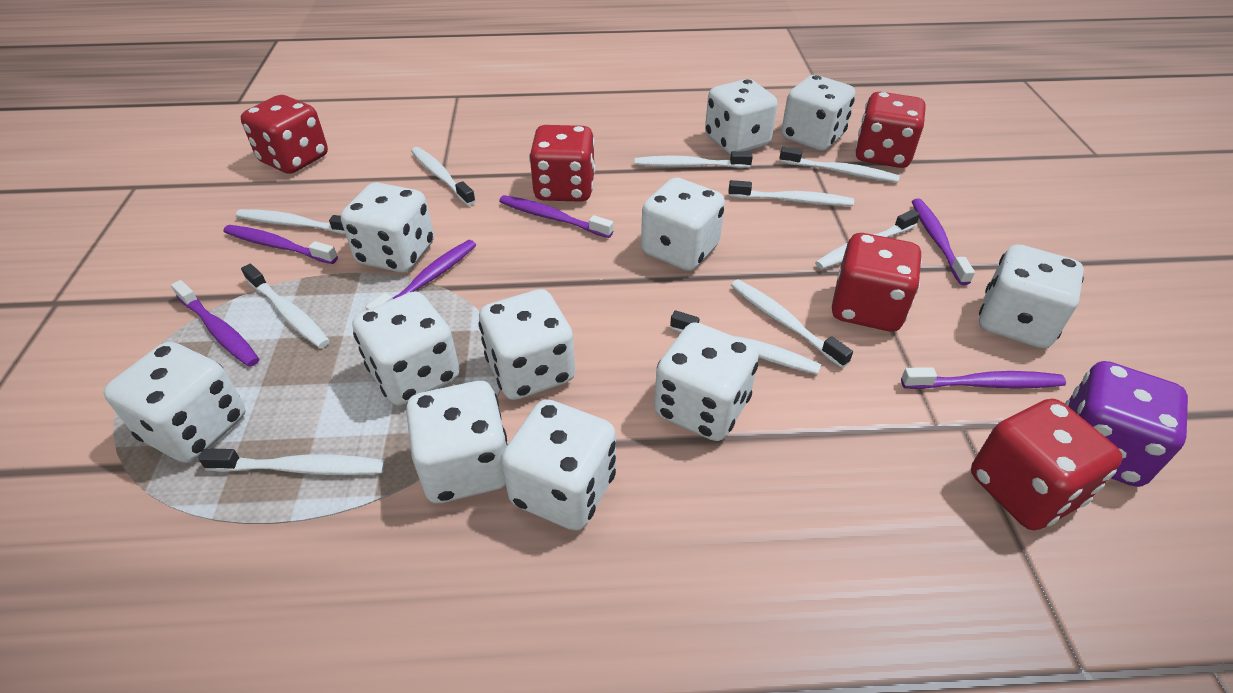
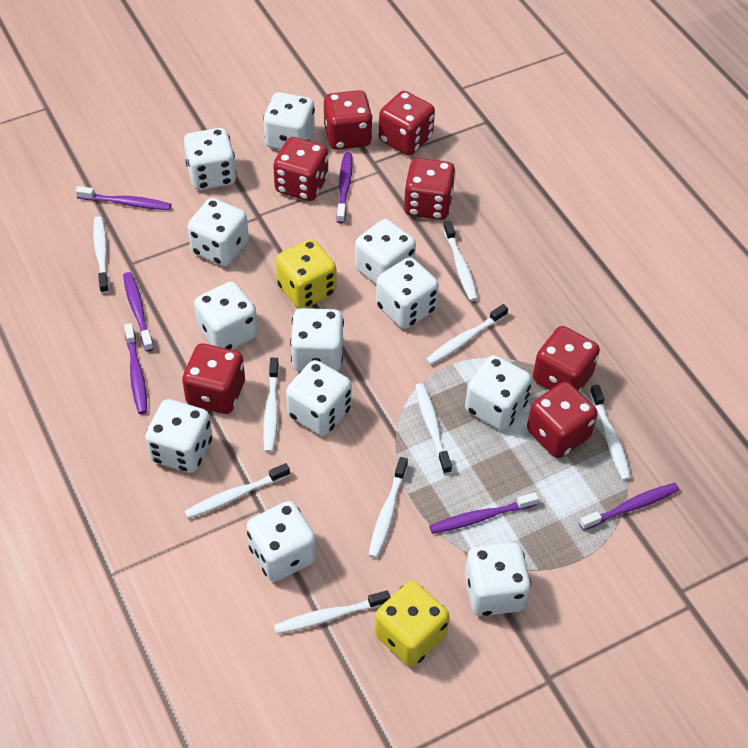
purple dice: [1065,361,1188,487] = 1 -> none = 0
red dice: [241,95,328,174] [529,125,595,202] [832,233,922,332] [855,92,925,168] [971,399,1123,530] = 5 -> [182,344,245,414] [273,137,328,201] [324,90,373,150] [379,91,435,156] [404,158,456,220] [527,382,598,458] [533,326,600,392] = 7
white dice: [104,342,246,463] [341,182,434,273] [353,291,460,406] [406,381,508,503] [479,289,575,400] [501,399,616,531] [641,178,725,271] [654,322,759,441] [705,79,778,154] [781,75,855,151] [979,245,1084,348] = 11 -> [145,399,212,473] [184,128,236,190] [187,198,249,266] [194,282,258,350] [247,501,316,582] [263,92,315,150] [286,360,352,436] [290,308,344,371] [355,219,416,285] [376,257,439,329] [465,355,532,430] [465,542,531,616] = 12
white toothbrush: [198,448,386,475] [236,209,345,234] [241,264,330,348] [411,147,476,206] [635,151,753,168] [670,310,821,375] [728,180,854,206] [731,279,853,368] [779,147,900,183] [815,209,920,269] = 10 -> [93,217,109,294] [184,463,290,519] [263,358,279,453] [274,590,390,634] [368,457,408,558] [415,383,452,474] [426,304,508,365] [443,220,478,301] [590,385,631,481] = 9
yellow dice: none = 0 -> [276,239,337,309] [375,581,450,667] = 2

